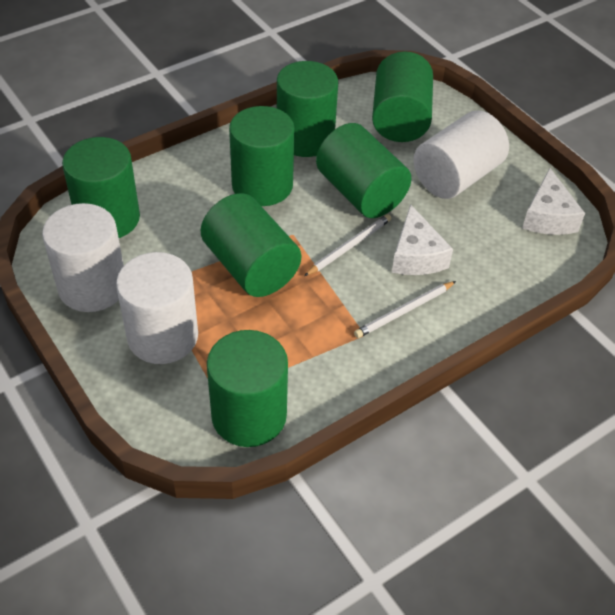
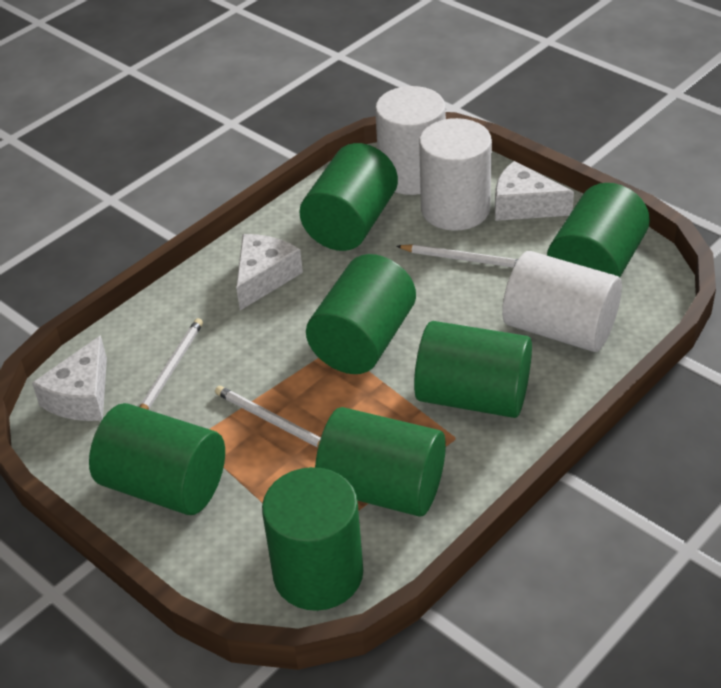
white cheese: [392,204,453,275] [522,168,585,235] = 2 -> [32,335,107,421] [236,234,303,310] [495,161,574,221] = 3
white pencil: [304,214,392,276] [354,281,456,338] = 2 -> [140,318,203,410] [215,386,321,448] [396,244,518,268] = 3

